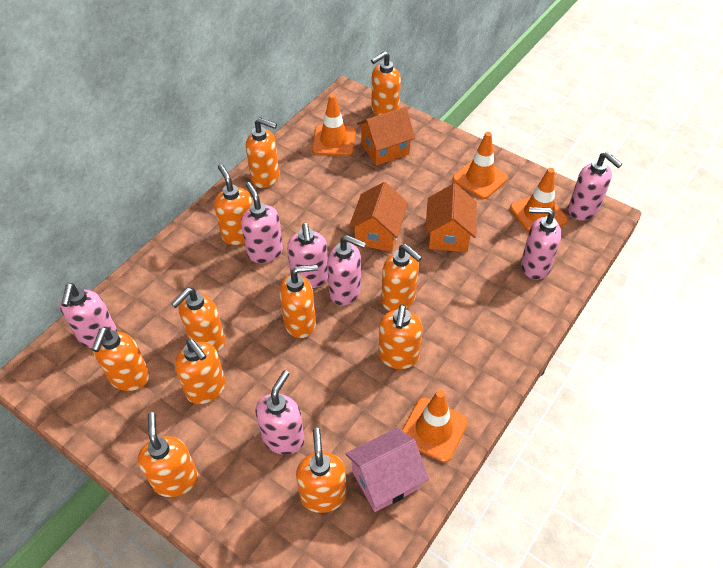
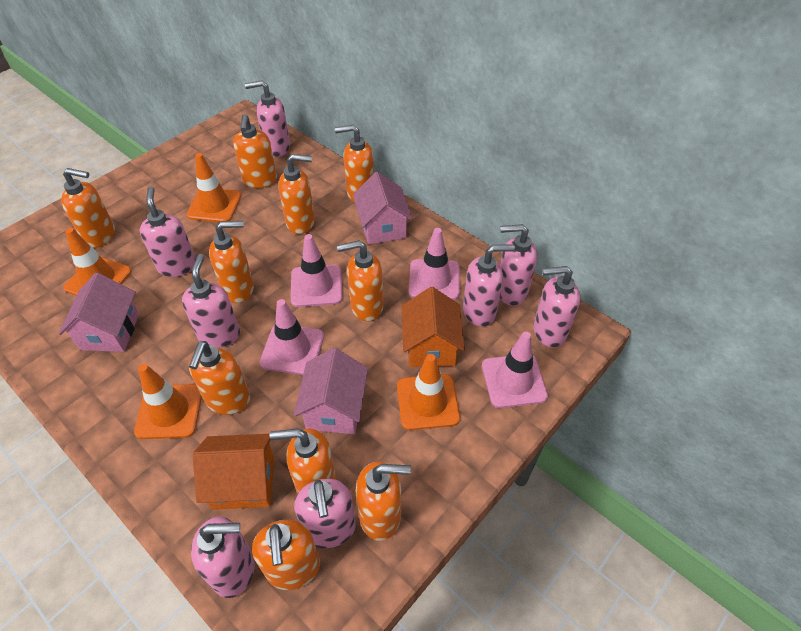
orange house: [349,182,408,252] [357,107,415,165] [425,183,477,252] = 3 -> [193,434,274,510] [402,287,465,367] = 2
orange soap dispenser: [92,327,150,391] [138,412,198,497] [171,288,225,352] [175,339,226,404] [214,164,252,245] [246,118,279,188] [279,264,318,338] [296,428,347,513] [371,51,401,116] [378,304,423,369] [381,244,422,311] = 11 -> [61,168,115,248] [189,341,250,415] [209,221,254,303] [233,114,277,188] [252,520,320,590] [270,428,336,494] [278,154,315,234] [335,125,374,202] [337,240,384,321] [356,461,411,541] = 10
pink house: [345,428,429,512] = 1 -> [59,273,139,352] [294,348,368,434] [353,172,413,244] = 3
pink soap dispenser: [60,283,117,348] [241,182,283,263] [255,370,304,455] [287,223,328,288] [327,235,366,306] [521,207,562,280] [568,152,622,220] = 7 -> [140,186,196,277] [182,254,240,348] [191,517,255,598] [245,80,290,157] [294,479,356,548] [463,244,515,327] [500,224,537,306] [533,266,580,347] = 8
pink traffic cone: none = 0 -> [260,299,324,375] [291,234,342,307] [409,228,460,300] [482,332,548,408] = 4

